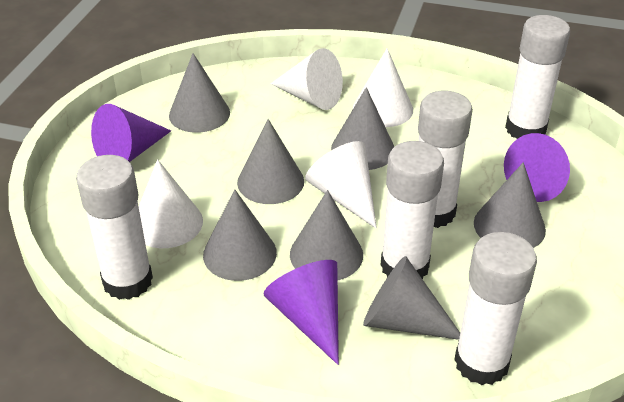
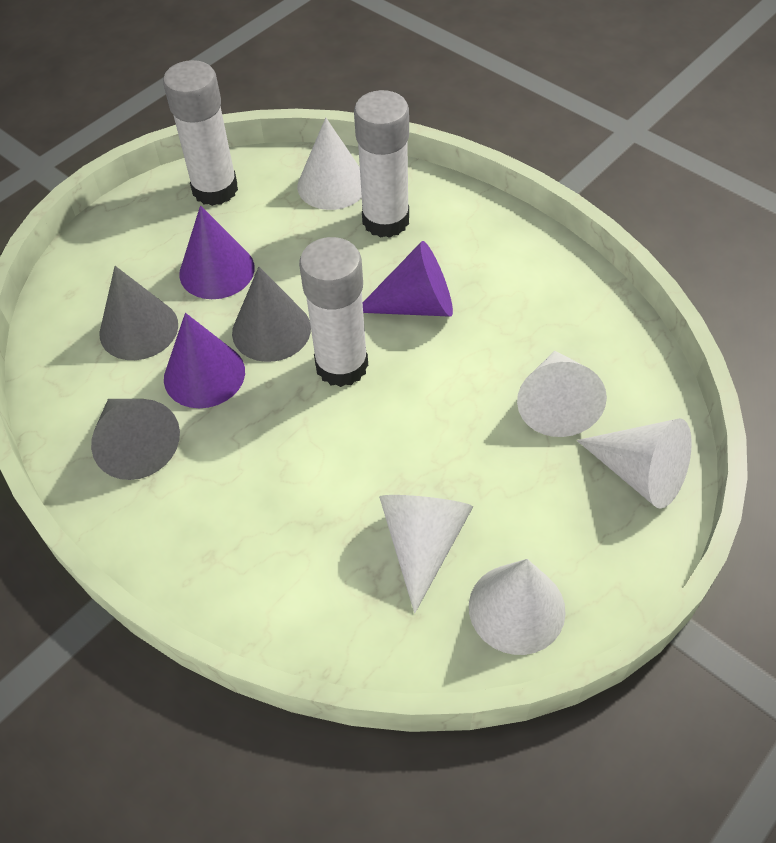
grey cone: [169,53,230,133] [203,189,277,281] [237,119,304,204] [290,190,363,280] [331,87,394,170] [363,256,460,340] [474,162,546,248] = 7 -> [91,399,180,480] [100,266,178,360] [232,267,311,362] = 3
white cone: [139,159,203,248] [270,48,343,110] [305,141,377,229] [353,48,413,127] = 4 -> [297,118,362,210] [379,495,473,613] [469,559,566,655] [517,351,607,437] [577,418,692,509] = 5
white glue stick: [76,155,153,300] [380,141,444,279] [418,91,473,228] [454,232,537,385] [505,15,570,139] = 5 -> [163,60,238,206] [299,237,368,387] [354,90,409,238] = 3

